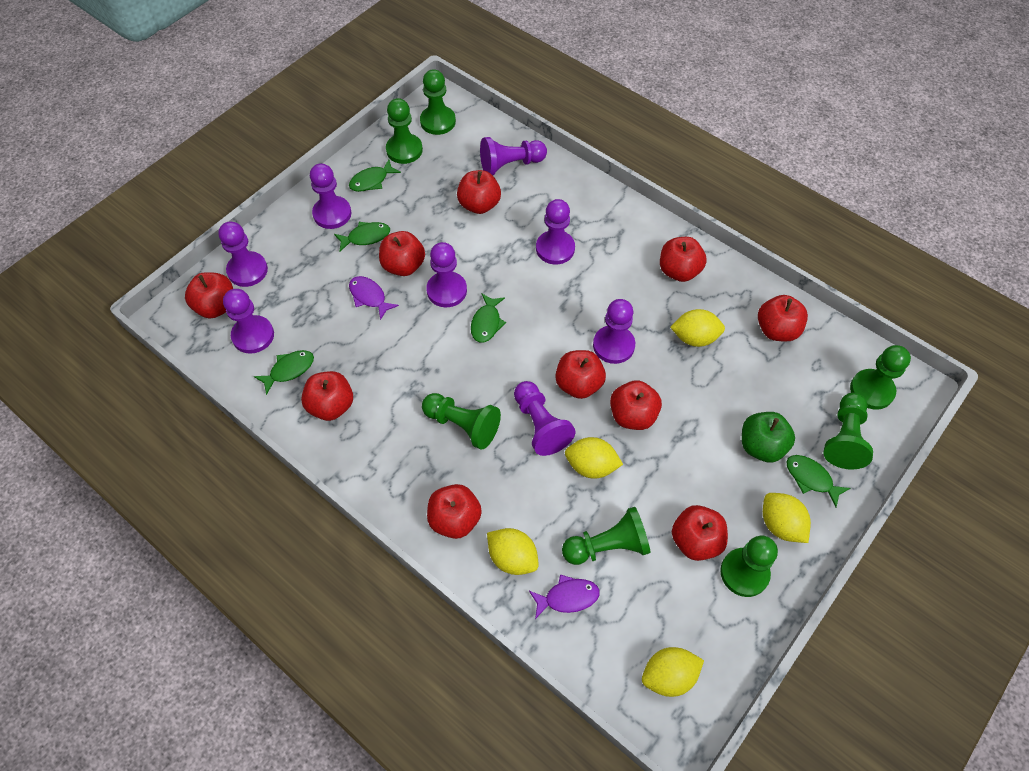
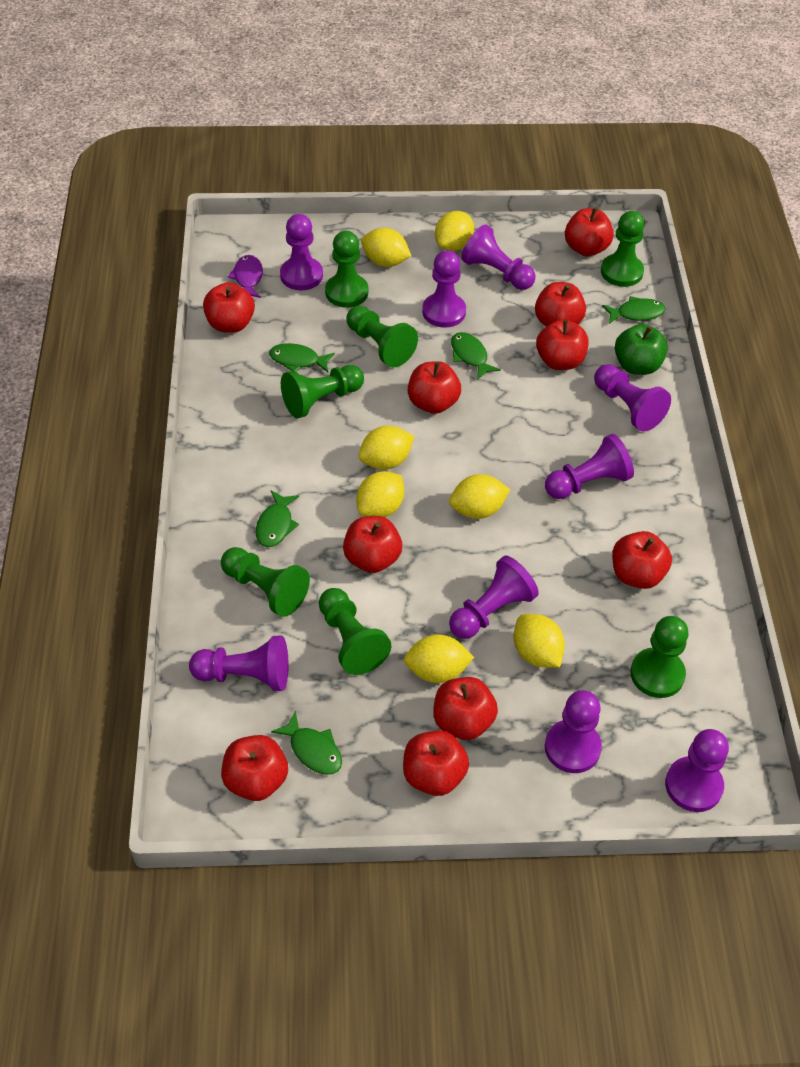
purple fish: [349,276,399,320] [529,575,600,619] = 2 -> [227,255,263,298] = 1
purple pawn: [218,221,268,287] [223,289,274,354] [310,163,351,229] [426,242,467,307] [480,137,547,175] [514,381,575,456] [536,199,575,265] [593,299,635,364] = 8 -> [189,636,289,691] [280,214,323,291] [422,250,466,328] [449,556,539,639] [461,224,536,290] [545,434,634,499] [545,690,602,773] [594,364,671,431] [665,729,729,812] = 9
yellow lemon: [487,528,539,575] [565,437,623,479] [642,647,704,697] [670,309,725,347] [763,493,811,543] = 5 -> [356,471,404,517] [358,426,415,470] [361,228,411,267] [404,634,474,683] [435,211,474,251] [449,474,510,519] [513,614,565,668] = 7

